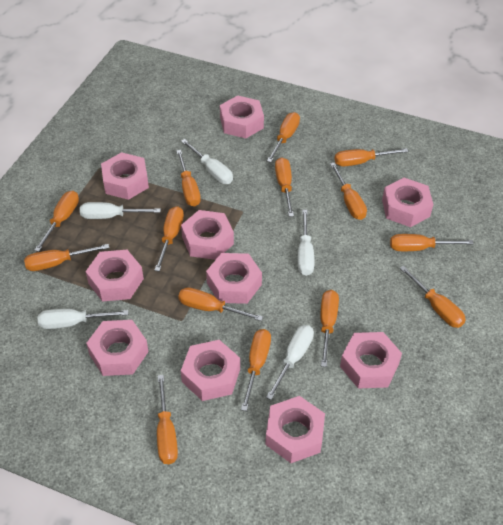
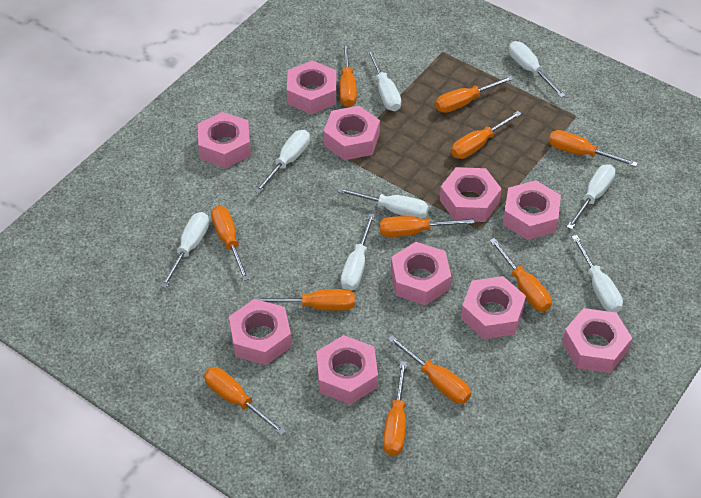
orange screwdriver: [24,244,109,271] [34,191,79,252] [154,206,184,271] [157,375,178,464] [176,150,201,207] [178,287,263,321] [241,329,271,411] [267,112,300,162] [275,157,294,217] [320,290,339,367] [330,163,367,220] [335,148,408,166] [390,234,473,251] [400,266,466,328] = 14 -> [204,367,286,435] [211,206,249,281] [255,289,355,311] [340,43,357,107] [379,216,475,237] [383,361,407,456] [388,336,471,404] [435,76,513,113] [451,111,522,159] [489,238,551,311] [549,130,638,167] = 11
white screwdriver: [38,309,128,329] [80,202,161,219] [181,139,233,184] [266,325,314,400] [298,210,314,276] = 5 -> [160,212,209,288] [255,130,310,194] [337,187,429,219] [341,213,375,291] [367,49,401,111] [509,41,566,97] [567,164,616,230] [571,235,623,313] = 8

